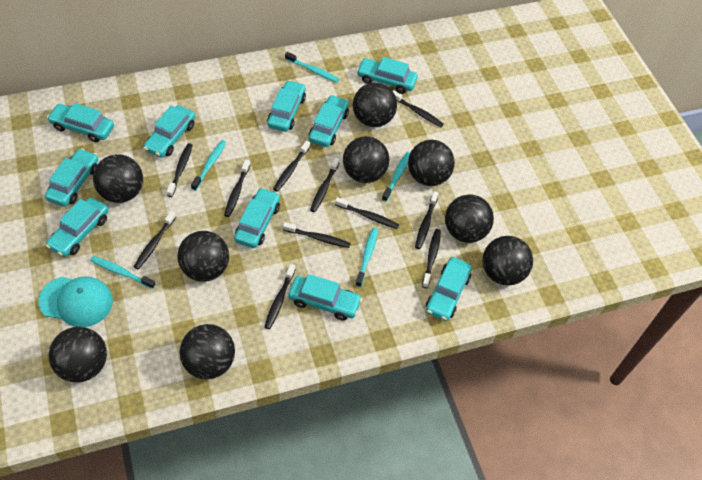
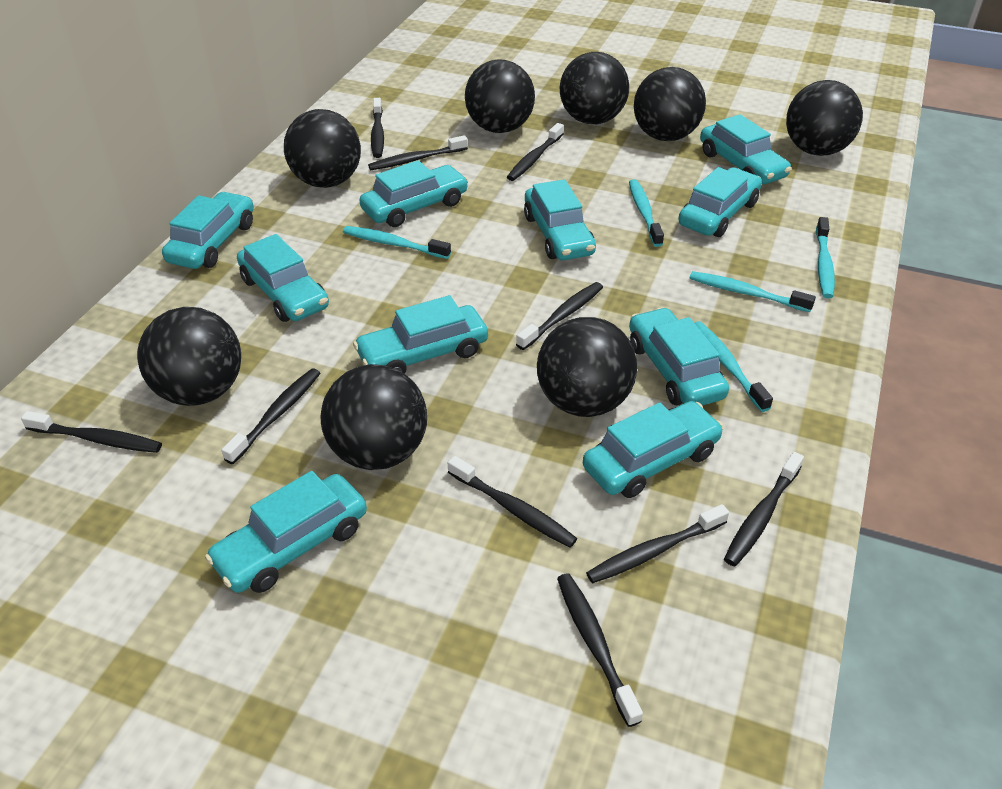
black ball: [48,327,107,383] [93,154,143,203] [177,231,229,282] [179,324,235,379] [343,136,389,183] [353,82,397,127] [408,140,455,186] [445,194,494,243] [483,236,533,285] = 9 -> [137,307,241,406] [284,109,361,188] [321,364,427,470] [465,59,535,133] [537,317,637,417] [560,52,629,124] [634,67,706,141] [786,80,863,156] = 8
black toothbrush: [134,211,176,269] [167,143,193,197] [224,160,250,217] [264,264,296,329] [273,141,310,192] [283,222,351,248] [310,157,340,212] [335,197,399,229] [393,90,444,127] [415,191,439,249] [422,229,441,288] = 11 -> [21,411,162,453] [222,368,320,464] [368,135,468,170] [371,98,384,158] [448,456,577,548] [507,123,564,181] [516,282,603,350] [557,573,643,727] [586,504,729,583] [724,452,804,566] = 10
turquoise cap: [38,276,113,327] = 1 -> none = 0

